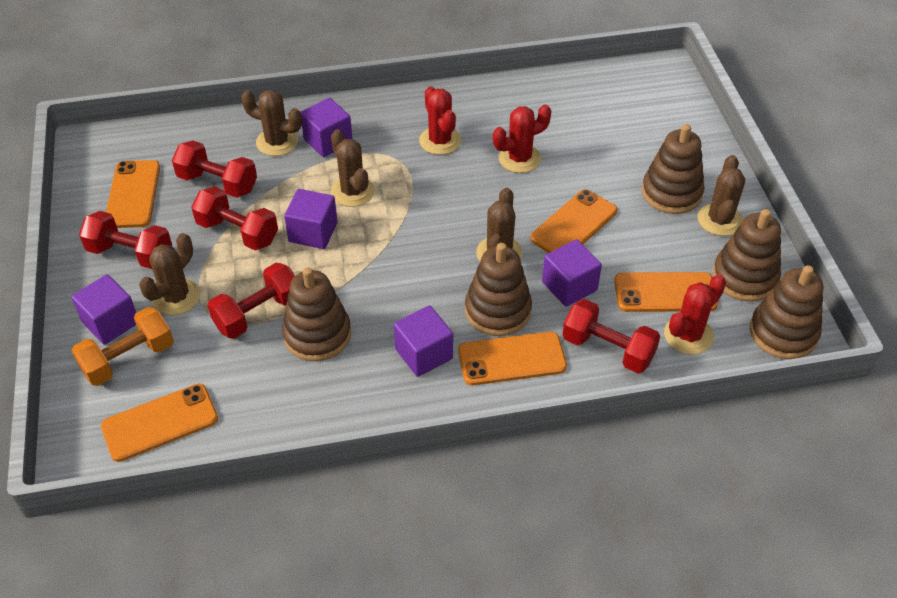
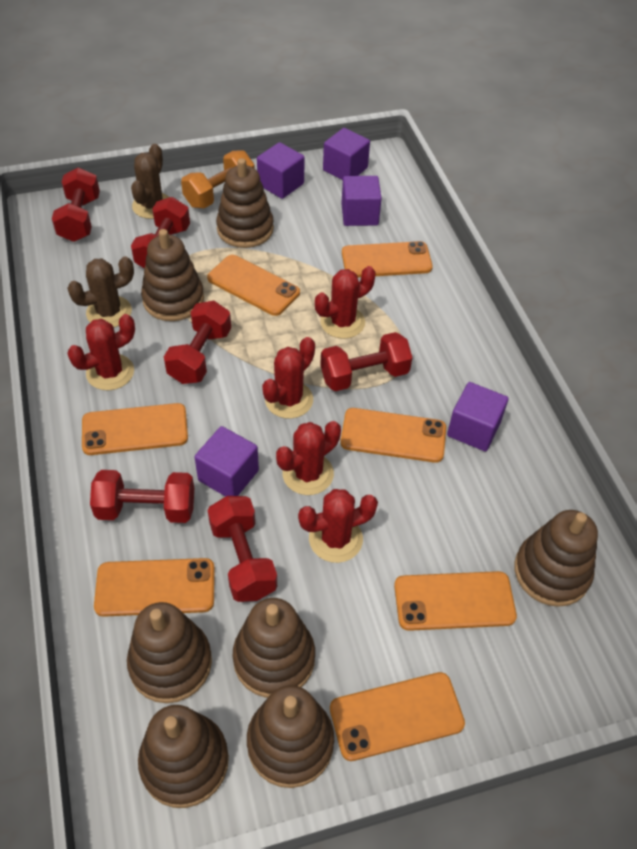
brown cactus: [139,233,200,315] [241,90,302,156] [331,129,375,207] [476,188,522,261] [698,155,745,236] = 5 -> [67,256,134,327] [131,144,169,219] = 2
brown stacking toy: [282,267,351,361] [465,243,532,336] [642,124,705,214] [713,209,781,302] [750,265,823,359] = 5 -> [127,602,212,703] [138,705,229,808] [141,229,204,321] [216,158,274,248] [233,598,315,698] [247,685,334,788] [514,510,598,607] = 7
orange phone: [101,384,218,462] [106,160,160,228] [458,331,567,385] [530,189,617,253] [614,272,718,312] = 5 -> [82,403,188,455] [94,558,215,617] [207,255,300,316] [330,672,465,761] [340,408,446,463] [342,241,433,277] [394,571,517,631] = 7
red cactus: [419,86,461,155] [493,105,551,173] [664,274,726,355] = 3 -> [67,314,135,390] [262,337,315,419] [276,421,341,495] [298,489,378,563] [315,266,376,339] = 5
red dumbbell: [79,211,172,269] [172,140,257,198] [191,187,278,250] [207,263,295,339] [562,299,660,373] = 5 -> [52,167,100,242] [90,470,194,523] [131,197,190,269] [164,301,231,384] [208,496,277,602] [320,332,412,391] = 6

